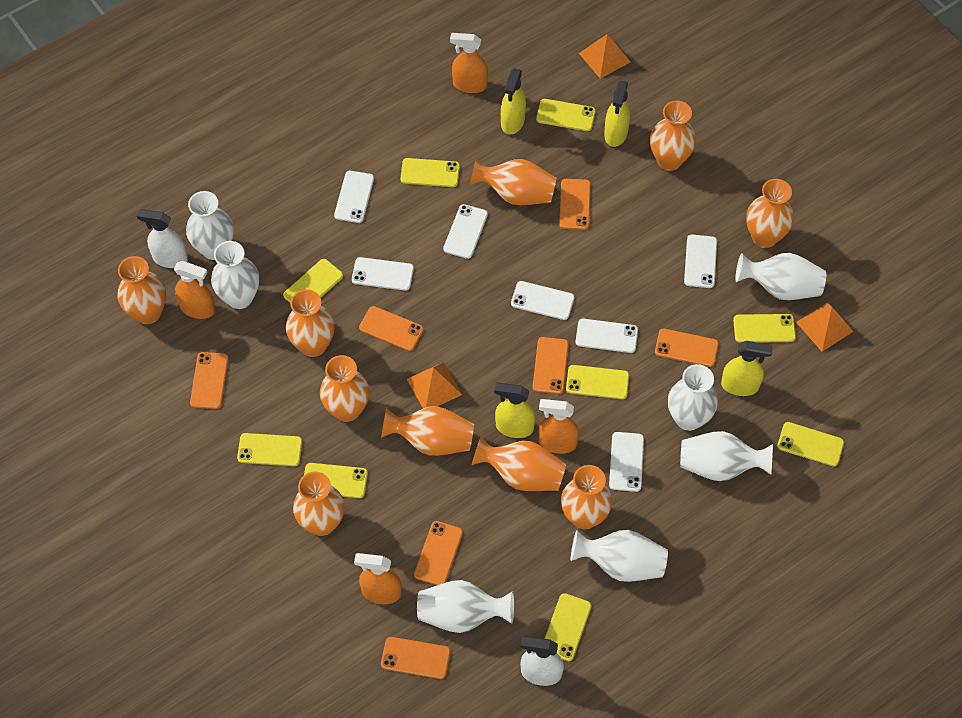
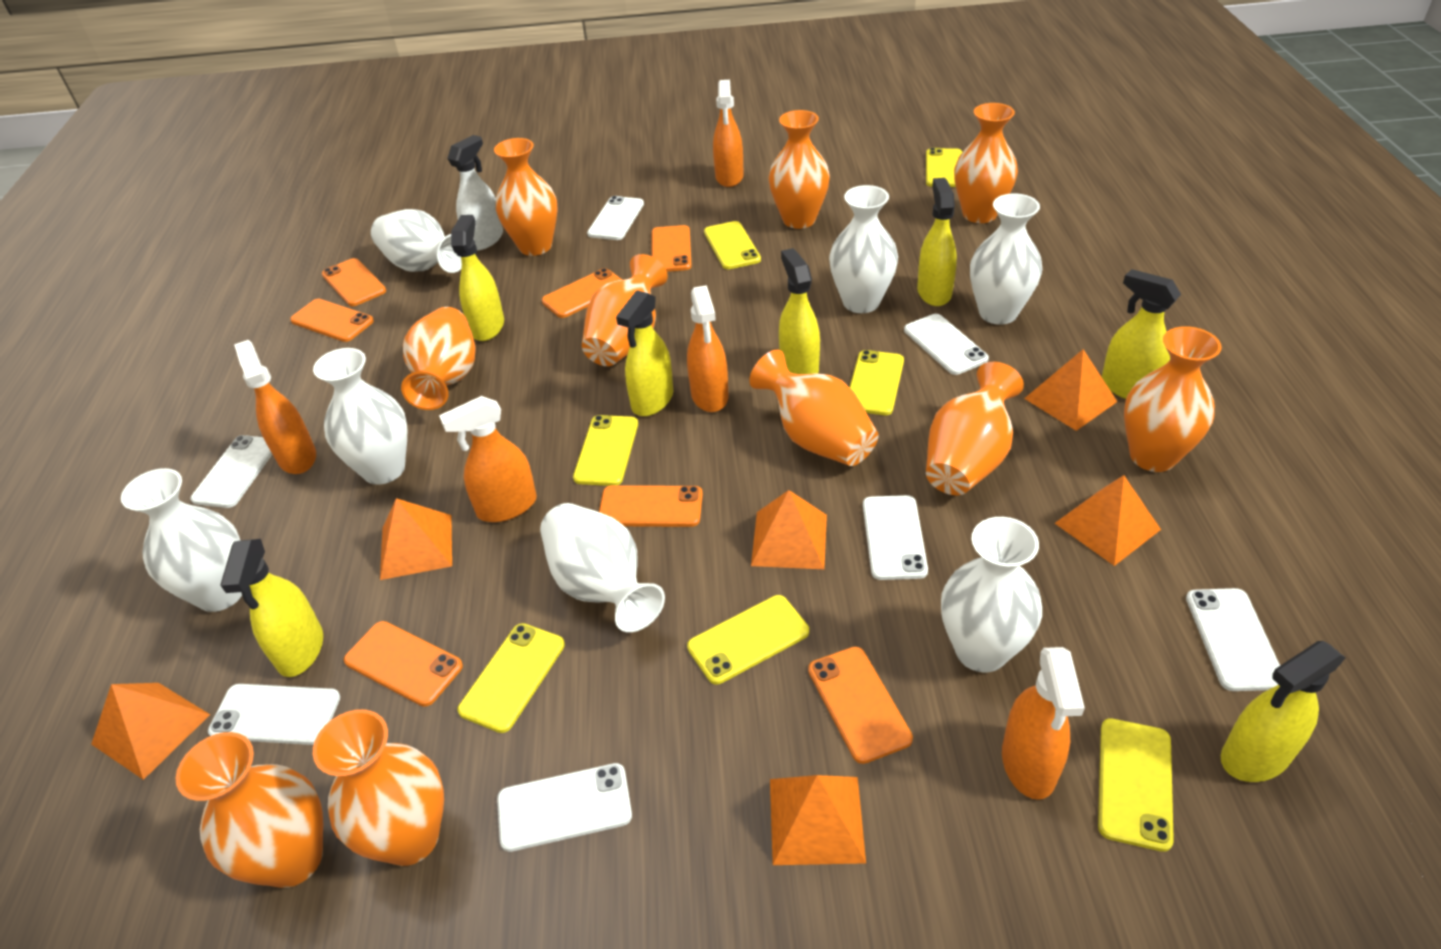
orange pyramid: [407,362,462,408] [579,34,630,79] [796,302,854,352] = 3 -> [91,683,210,780] [380,498,452,580] [751,490,827,569] [770,775,866,865] [1024,349,1118,431] [1055,475,1161,566] = 6
orange spray bottle: [174,261,215,319] [354,553,402,604] [450,33,488,93] [538,399,579,454] = 4 -> [234,340,316,474] [439,396,537,522] [687,285,728,412] [713,80,744,187] [1002,647,1085,800] = 5
white spray bottle: [137,209,188,268] [520,636,564,686] = 2 -> [447,135,503,251] = 1
yellow phone: [237,433,302,466] [283,259,343,303] [304,463,368,498] [400,158,460,187] [536,99,596,131] [544,593,592,661] [566,365,629,399] [733,314,796,343] [777,422,844,466] = 9 -> [458,623,565,733] [573,415,638,486] [687,595,809,684] [704,221,761,269] [850,350,904,415] [926,148,962,187] [1098,718,1174,852] = 7
yellow spray bottle: [494,382,535,438] [501,68,526,135] [604,81,630,147] [721,341,773,396] = 4 -> [220,539,323,677] [451,215,504,341] [616,291,673,416] [779,248,820,374] [917,178,957,306] [1102,269,1181,399] [1221,641,1346,782] = 7

